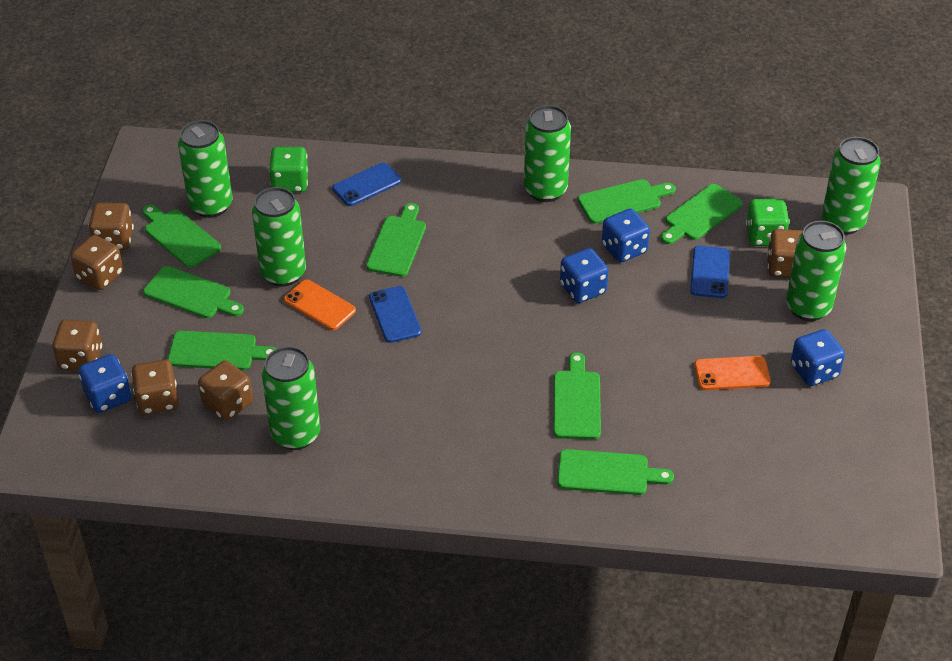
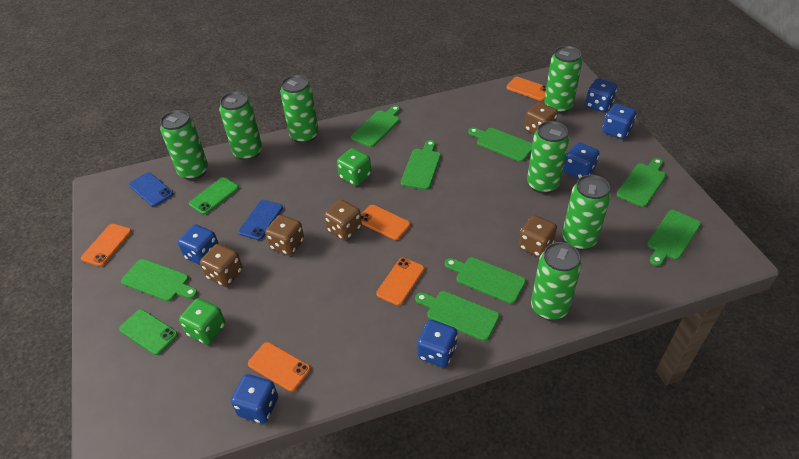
blue dice: [79,354,131,413] [560,248,608,303] [602,209,650,262] [791,329,845,386] = 4 -> [178,224,219,265] [231,374,278,424] [417,320,457,367] [563,142,599,179] [585,78,617,112] [602,104,637,139] = 6
blue phone: [332,162,401,206] [369,286,421,343] [690,246,730,298] = 3 -> [129,172,174,207] [238,200,283,240] = 2
brown dice: [52,320,102,371] [70,235,123,290] [89,203,134,250] [131,359,179,415] [198,361,253,421] [767,229,803,278] = 6 -> [200,244,243,287] [265,215,304,256] [324,199,362,241] [518,215,557,257] [524,102,558,134] = 5
green can: [178,120,232,218] [252,187,306,287] [262,346,320,450] [524,105,571,202] [786,221,846,321] [822,137,881,235] = 6 -> [160,110,208,180] [219,91,262,161] [280,75,319,143] [527,121,569,194] [531,242,582,320] [544,46,582,114] [562,175,611,250] = 7
green phone: none = 0 -> [119,309,178,355] [189,177,239,215] = 2
orange phone: [284,280,356,330] [694,356,771,390] = 2 -> [81,224,132,267] [248,342,311,392] [361,205,411,240] [376,258,425,306] [506,77,547,101] = 5

